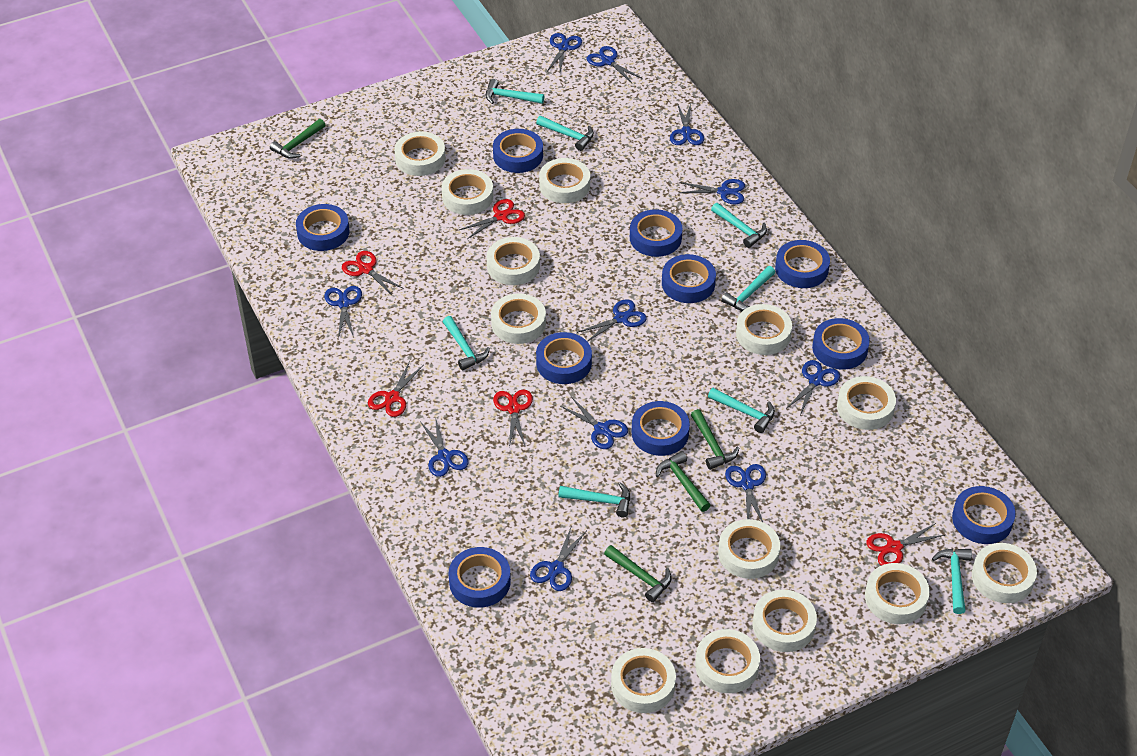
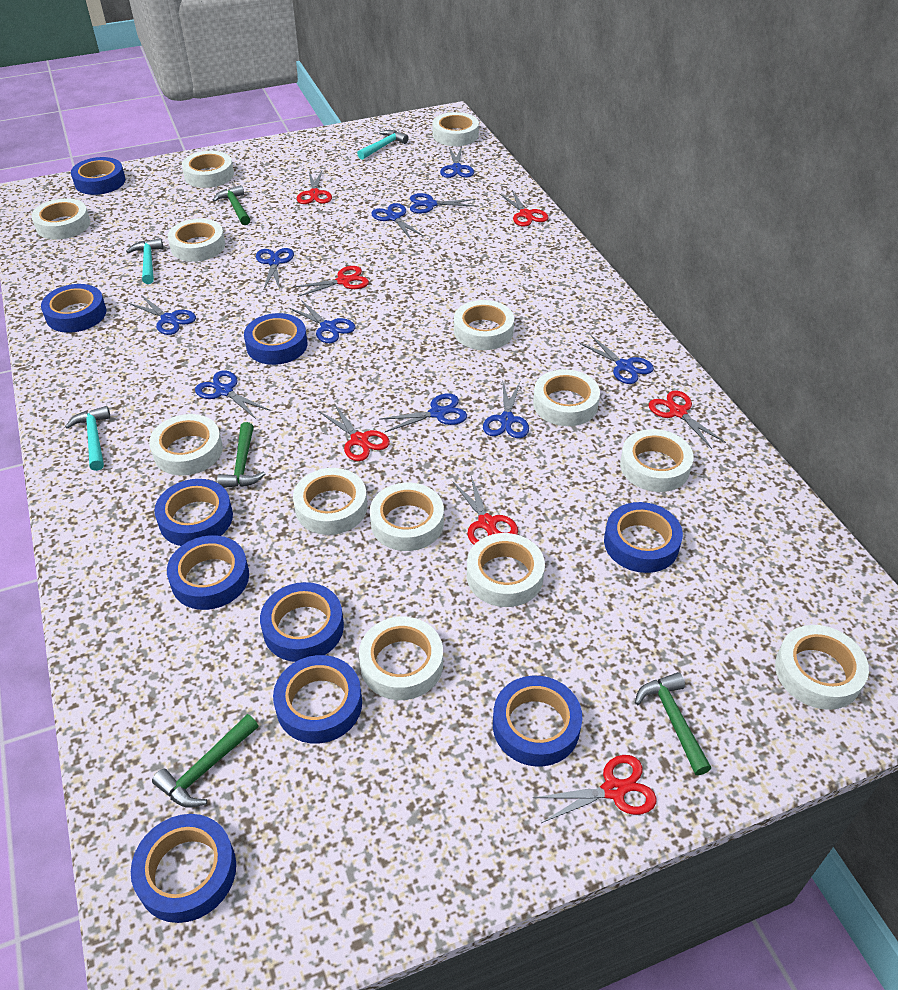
blue scissors: [324,286,362,338] [421,417,469,477] [530,525,586,591] [547,33,582,73] [560,398,628,449] [577,299,647,342] [587,46,641,84] [670,103,704,145] [678,179,745,204] [725,464,766,522] [786,360,840,415] = 11 -> [128,295,196,335] [195,371,270,419] [256,248,294,290] [288,300,355,343] [371,203,423,240] [379,393,467,432] [410,193,475,213] [440,147,474,178] [483,382,529,438] [578,335,654,384] = 10
red scissors: [342,251,404,295] [368,361,424,417] [459,199,525,239] [493,389,533,447] [866,523,945,566] = 5 -> [293,266,369,297] [297,171,332,204] [319,403,390,461] [453,476,518,545] [499,190,549,227] [533,755,657,823] [649,390,726,449] = 7
turquoise hammer: [443,316,490,370] [485,79,544,104] [536,116,594,151] [558,482,630,517] [708,388,775,433] [711,203,767,248] [721,266,775,311] [932,549,972,614] = 8 -> [65,406,111,471] [126,238,163,284] [357,130,409,160] = 3

